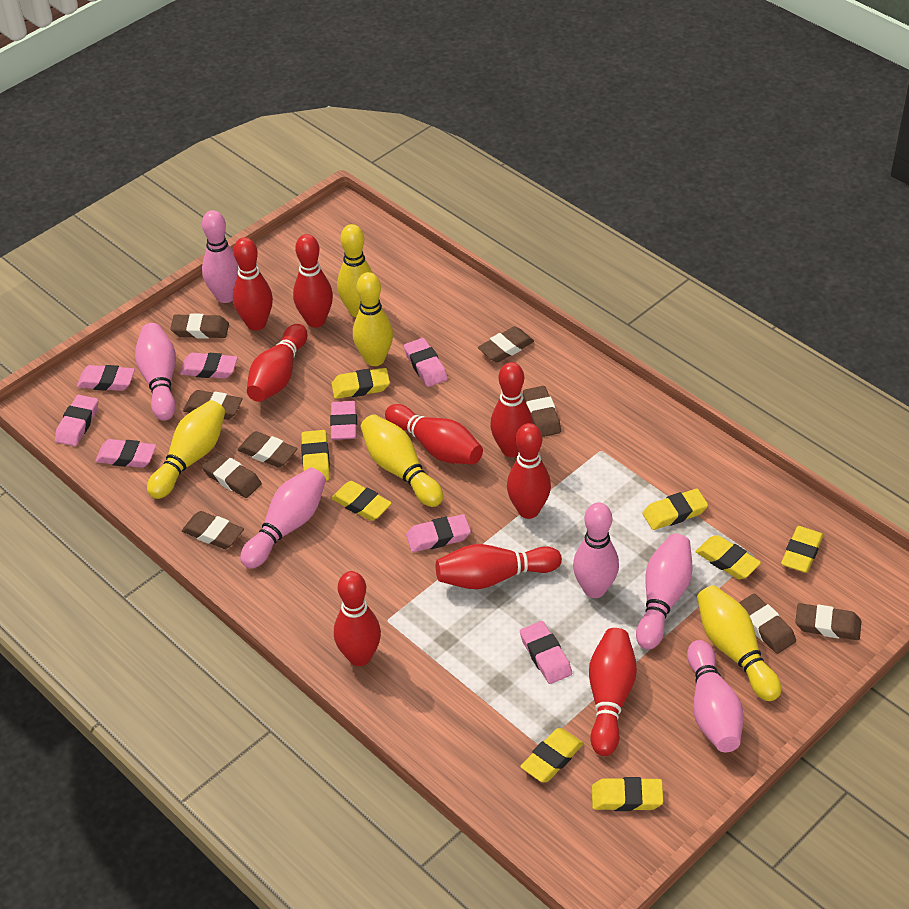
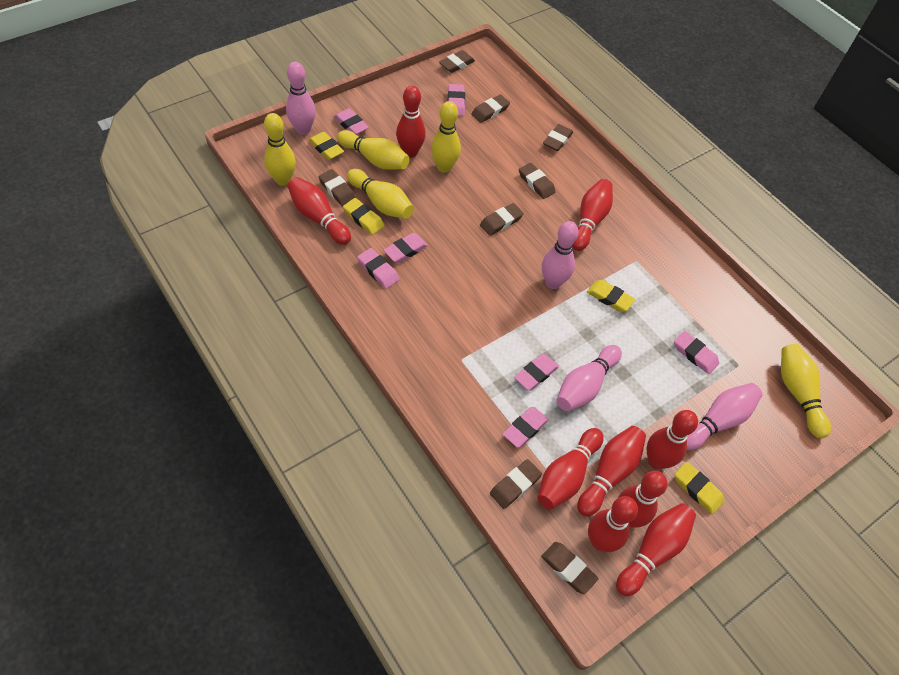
brown eraser: [170,313,229,339] [182,511,244,549] [183,390,243,420] [201,452,262,498] [238,431,297,468] [478,326,534,363] [523,386,561,437] [739,594,796,654] [795,603,861,640] = 9 -> [318,169,356,206] [439,50,475,73] [471,94,510,123] [480,203,524,236] [490,459,542,509] [519,163,556,199] [541,542,598,594] [543,124,573,151] = 8
pink bowling pin: [135,323,176,421] [202,210,239,303] [240,467,326,568] [573,503,619,598] [636,534,693,650] [687,640,744,752] = 6 -> [286,62,316,135] [542,221,579,289] [556,345,622,411] [687,383,762,450] = 4
pink eraser: [55,395,98,446] [77,365,135,391] [95,439,156,468] [180,353,238,379] [330,401,357,440] [404,338,448,387] [406,514,471,552] [520,621,572,684] = 8 -> [334,108,369,135] [357,248,399,289] [383,233,428,263] [448,84,465,116] [503,407,549,448] [514,354,559,391] [674,331,719,374] = 7
yellow eraser: [301,430,330,481] [331,368,390,399] [331,481,392,521] [520,728,584,782] [592,777,663,811] [643,489,708,530] [695,535,761,579] [781,526,823,573] = 8 -> [309,132,344,160] [343,198,385,235] [587,280,635,312] [675,462,725,514] = 4

